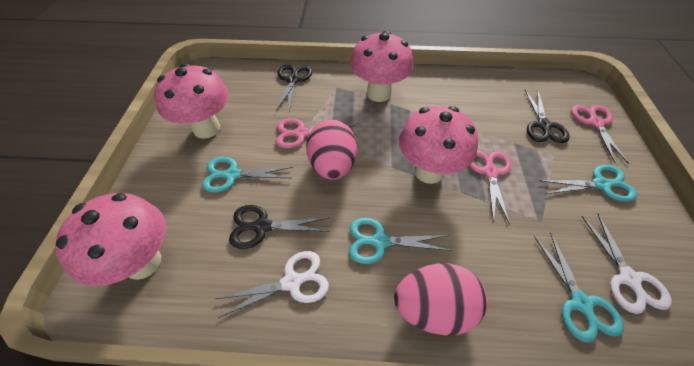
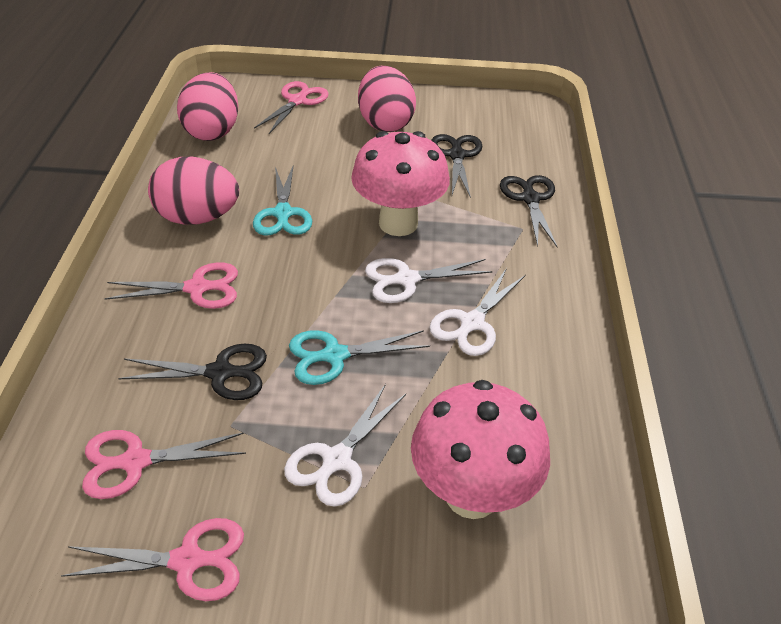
pink egg: [306,119,357,180] [394,263,487,336] = 2 -> [148,156,239,225] [177,72,238,141] [358,66,416,132] = 3
pink mushroom: [55,193,166,286] [154,63,229,139] [350,31,413,102] [399,106,478,184] = 4 -> [351,131,450,236] [411,380,550,519] = 2
pink scissors: [276,118,357,148] [470,150,511,225] [571,105,629,164] = 3 -> [61,518,244,601] [82,430,246,499] [104,262,238,309] [254,81,329,134] = 4
turquoise scissors: [202,157,293,193] [349,218,452,264] [534,233,624,343] [540,165,637,202] = 4 -> [253,164,312,235] [289,330,430,385] = 2
white scissors: [216,251,329,318] [582,213,672,314] = 2 -> [284,384,406,507] [365,258,493,303] [429,268,526,356] = 3

